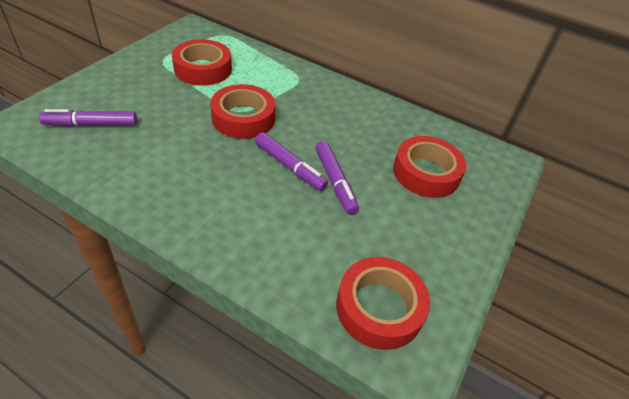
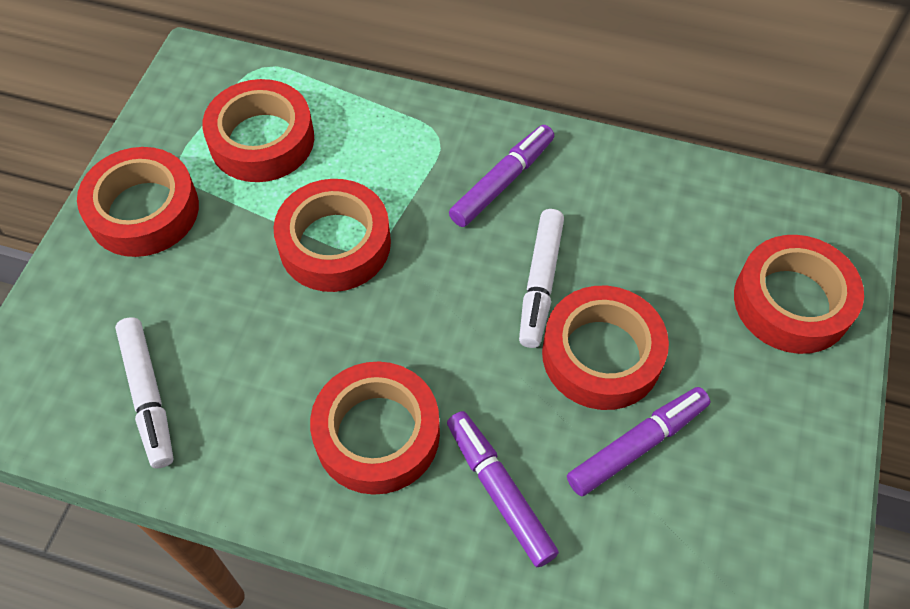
red tape: [172,39,232,86] [210,84,276,139] [336,257,430,350] [393,136,466,198] = 4 -> [77,147,199,257] [202,79,314,182] [273,179,391,292] [310,361,440,495] [542,286,669,410] [734,235,864,354] = 6
white marker: none = 0 -> [115,317,174,468] [519,209,564,348] = 2

